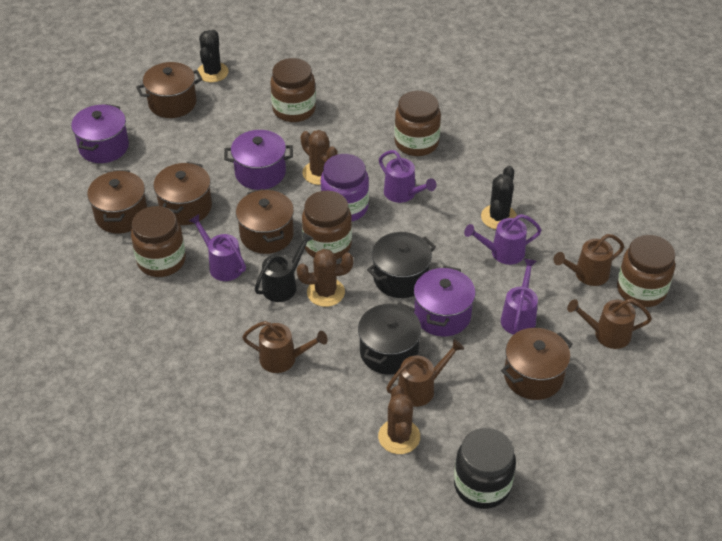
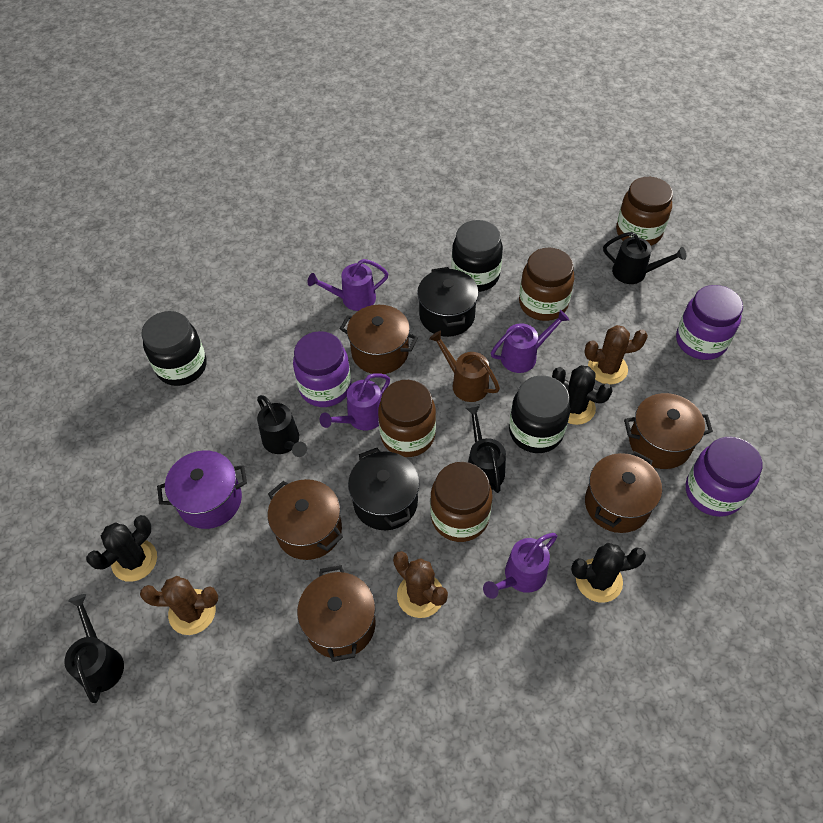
black cactus: [198,30,229,82] [481,166,517,229] = 2 -> [86,515,157,582] [552,365,613,425] [571,543,646,603] = 3
black jar: [454,428,516,509] = 1 -> [142,311,207,386] [451,220,503,292] [509,375,570,453] = 3
black watering can: [255,232,314,302] = 1 -> [64,594,124,703] [257,395,307,457] [466,405,506,493] [603,232,686,284] = 4
brown jar: [131,206,186,277] [270,58,316,122] [302,191,352,260] [394,91,441,156] [617,235,675,307] = 5 -> [378,380,436,457] [430,462,493,542] [519,248,574,321] [616,177,673,246] = 4
brown watering can: [242,321,328,373] [386,339,464,407] [554,234,624,286] [567,299,652,349] = 4 -> [429,330,500,402] = 1
purple jar: [320,154,369,221] = 1 -> [293,331,351,407] [676,285,743,360] [686,437,762,517] = 3
purple pot: [71,104,129,163] [224,130,293,190] [414,266,476,337] = 3 -> [157,450,247,529] = 1

